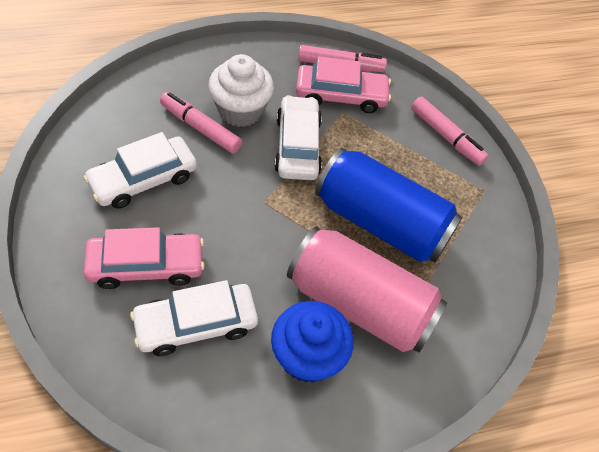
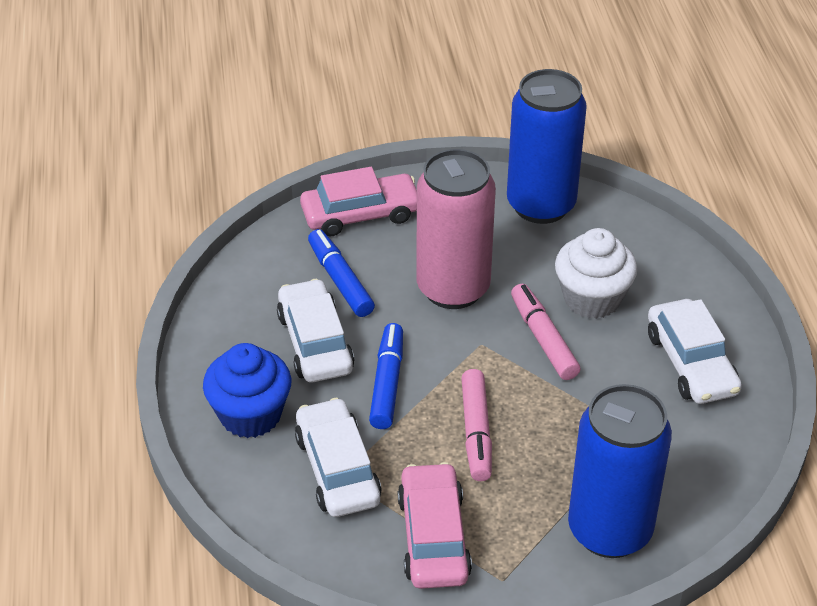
blue can: [315,148,463,263] = 1 -> [507,69,587,224] [568,384,672,558] = 2
blue marker: none = 0 -> [308,229,375,317] [369,323,403,429] = 2
pink marker: [160,92,242,154] [298,45,387,72] [411,97,488,166] = 3 -> [461,369,492,481] [511,284,581,380] = 2

